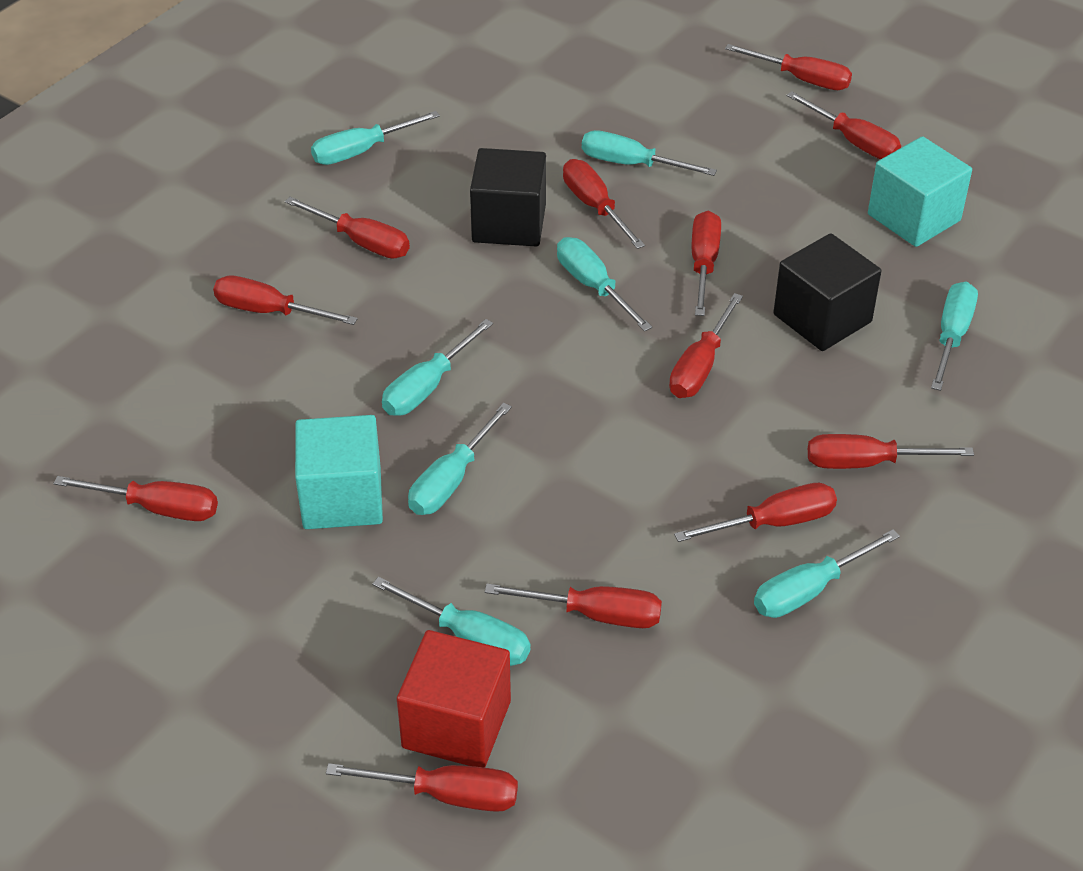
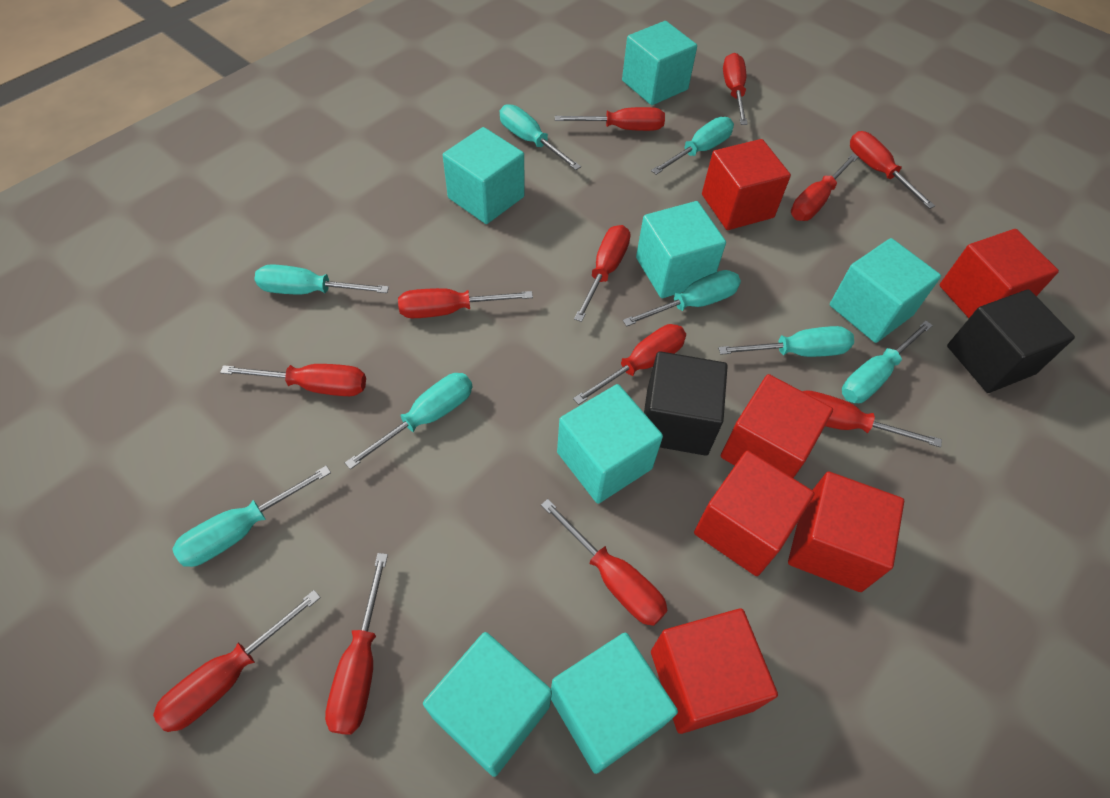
red cube: [397,630,511,768] = 1 -> [651,609,778,734] [694,450,815,576] [702,139,791,230] [721,374,833,478] [788,472,904,592] [940,229,1059,318] = 6
turquoise cube: [295,415,383,529] [868,136,972,247] = 2 -> [423,632,552,777] [443,127,525,224] [551,633,678,774] [557,384,663,504] [622,21,697,105] [636,201,726,298] [830,238,941,343] = 7

